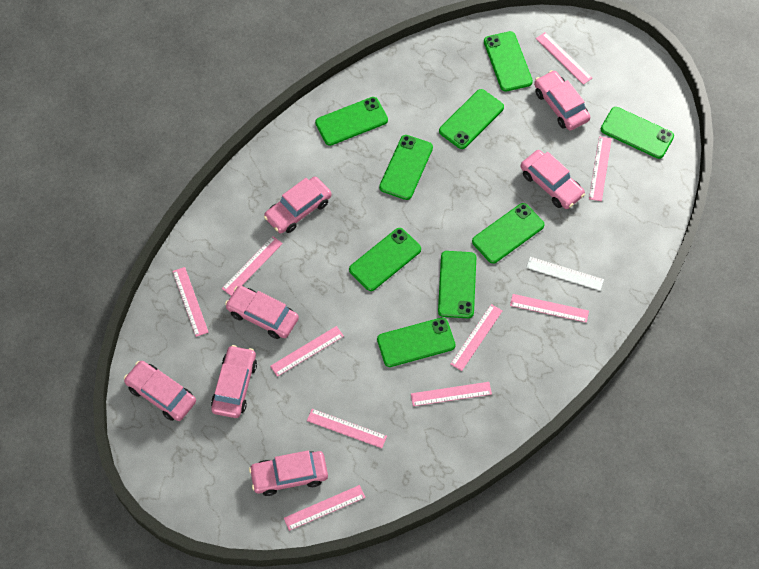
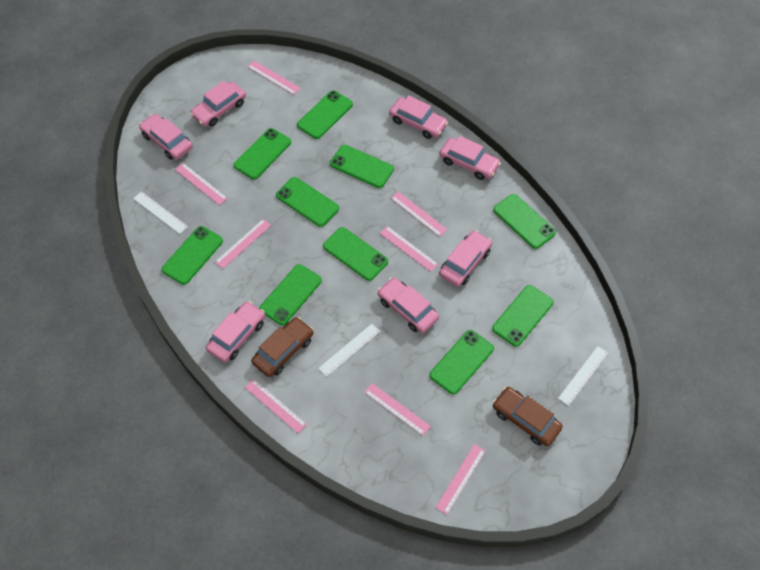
brown car: none = 0 -> [251,317,313,377] [493,387,563,446] = 2
green phone: [315,97,388,146] [349,228,421,291] [377,317,455,367] [379,135,433,200] [438,251,476,318] [439,89,504,149] [472,203,545,264] [484,31,533,92] [601,107,674,159] = 9 -> [162,226,223,285] [234,128,291,179] [259,264,322,325] [276,177,339,227] [297,91,353,139] [323,227,388,281] [330,145,394,188] [430,330,494,394] [492,285,553,347] [493,194,556,249] = 10
pink ruler: [172,267,209,337] [222,236,283,296] [270,326,344,377] [284,485,365,531] [307,409,387,448] [411,382,492,406] [450,304,502,371] [510,294,589,323] [536,32,592,85] [589,136,612,201] = 10 -> [175,163,228,205] [215,219,271,269] [245,379,307,433] [248,61,301,95] [364,383,431,436] [380,226,439,272] [391,191,447,237] [435,444,486,515] = 8
white ruler: [526,257,604,291] = 1 -> [133,191,188,234] [318,324,380,377] [558,346,608,406] = 3

